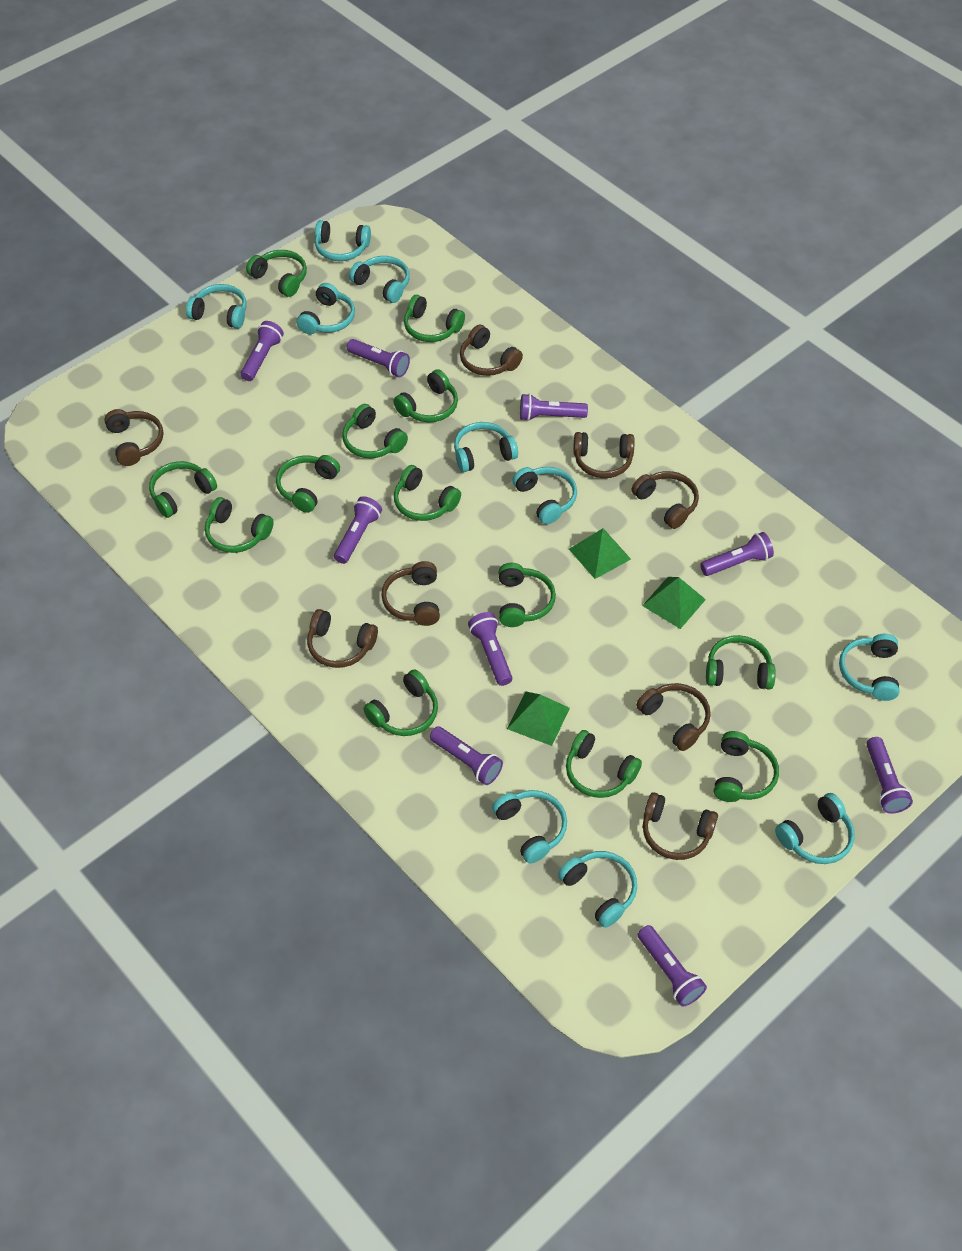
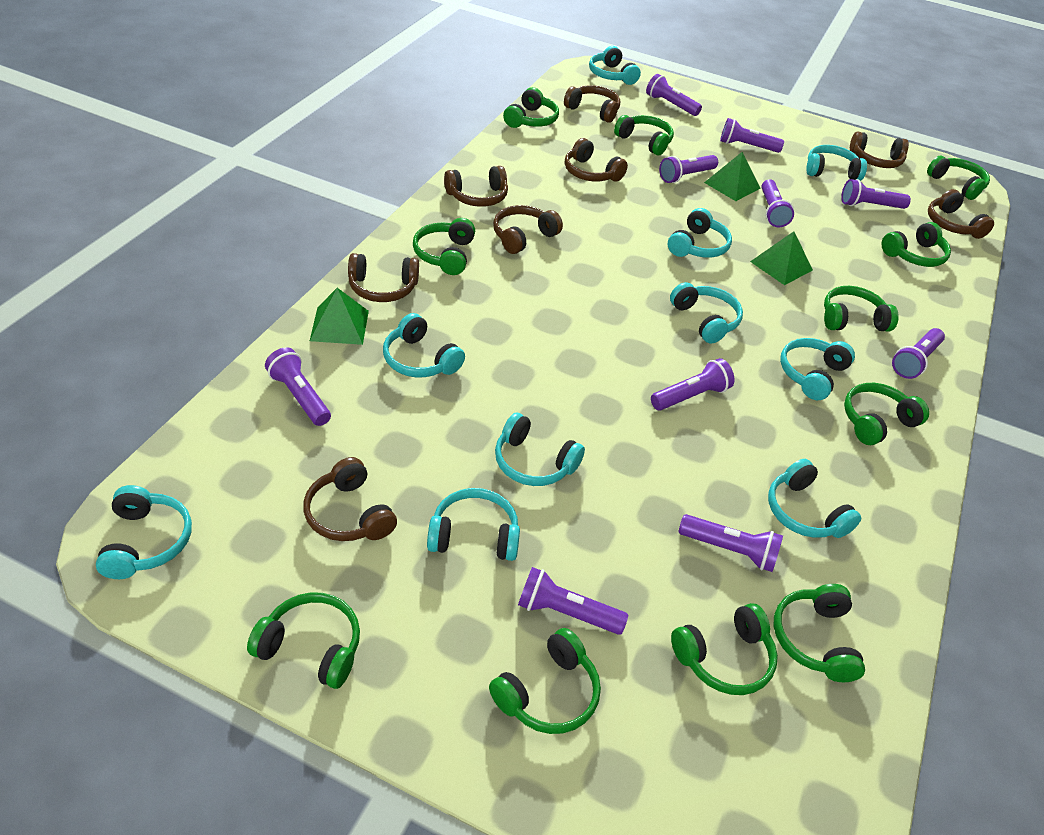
green headphones: [149,461,217,518] [205,497,274,553] [246,250,307,297] [276,455,340,513] [342,404,408,458] [363,669,438,736] [393,369,458,422] [394,465,461,521] [404,295,465,342] [498,563,556,627] [566,730,642,798] [706,635,776,690] [714,731,779,802] = 13 -> [247,593,360,689] [413,218,475,275] [489,628,601,734] [503,87,559,128] [614,115,674,155] [671,603,778,695] [774,584,865,682] [824,286,899,332] [844,383,929,445] [881,222,951,267] [927,156,990,200] = 11
purple flashlight: [241,321,284,381] [334,496,382,564] [347,339,410,377] [430,727,503,785] [468,612,512,686] [520,394,588,421] [638,925,707,1007] [700,532,774,576] [866,737,913,814] = 9 -> [265,347,331,426] [518,567,628,635] [646,74,702,116] [651,358,735,410] [659,155,718,183] [678,514,783,572] [720,118,784,153] [761,179,794,227] [841,179,911,209] [892,328,945,379] = 10

